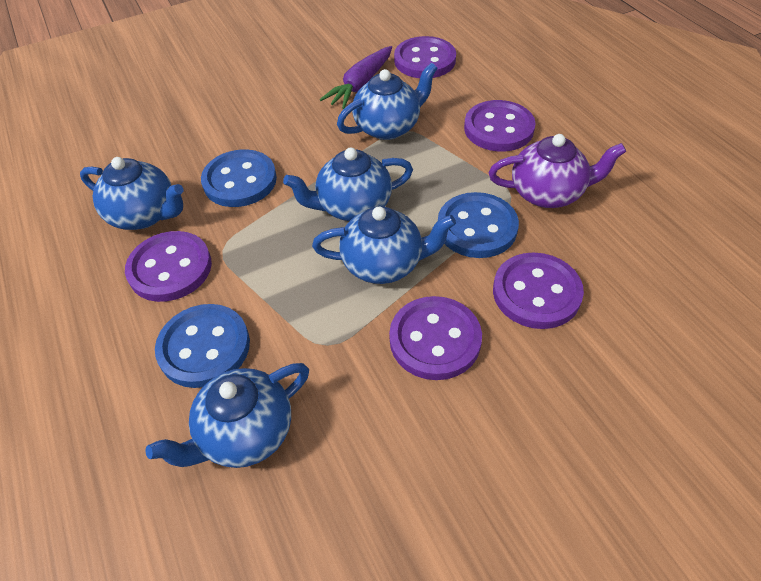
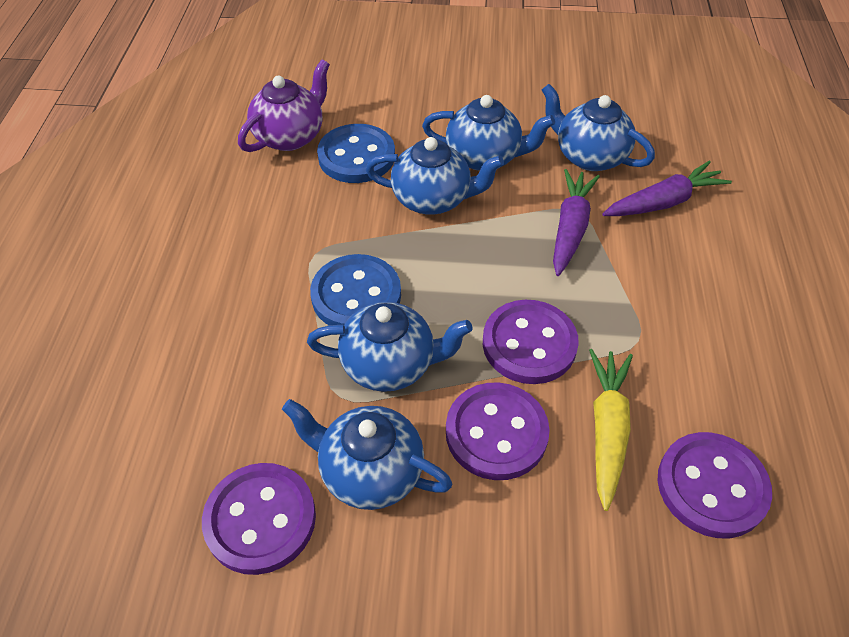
blue button: [155,304,250,388] [201,149,277,207] [438,192,519,258] = 3 -> [310,254,401,325] [317,124,395,183] = 2
purple button: [125,231,212,302] [389,296,482,380] [394,36,456,78] [464,100,536,152] [493,253,584,329] = 5 -> [202,463,316,575] [446,383,550,480] [483,300,579,384] [657,432,772,538] = 4
purple carrot: [320,46,392,109] = 1 -> [553,169,600,276] [602,161,732,216] = 2
yellow carrot: none = 0 -> [589,349,633,511] = 1

